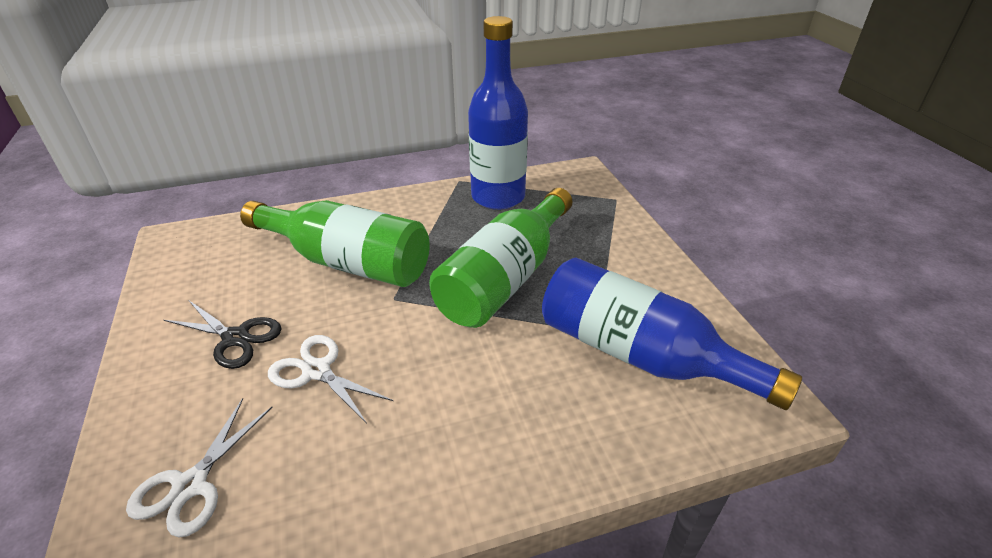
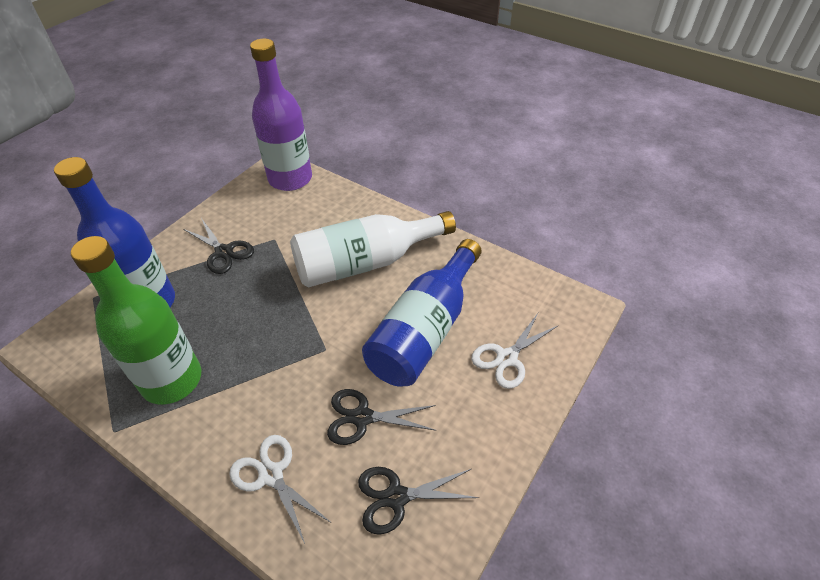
black scissors: [164,301,282,369] = 1 -> [183,218,254,274] [327,389,436,445] [358,467,480,535] = 3
green bottle: [240,200,430,287] [429,188,572,328] = 2 -> [71,236,201,405] = 1
purple bottle: none = 0 -> [250,39,312,191] = 1
white bottle: none = 0 -> [290,211,456,287] = 1

